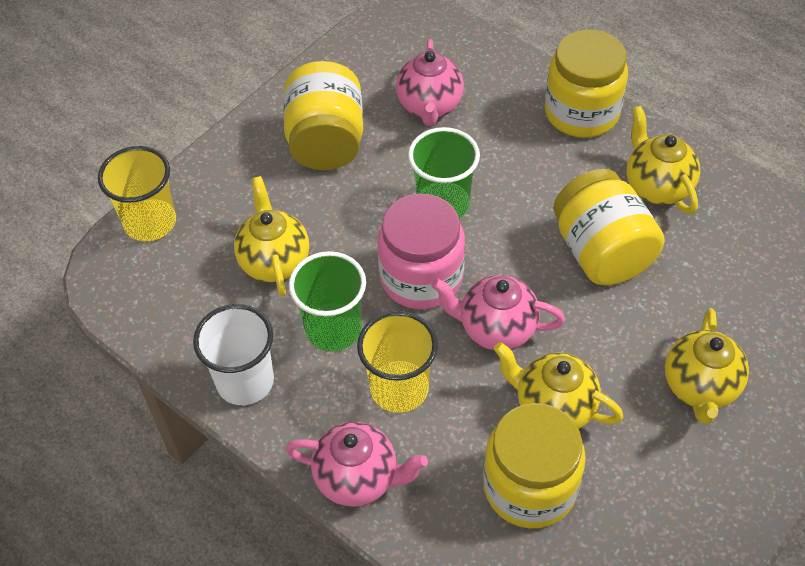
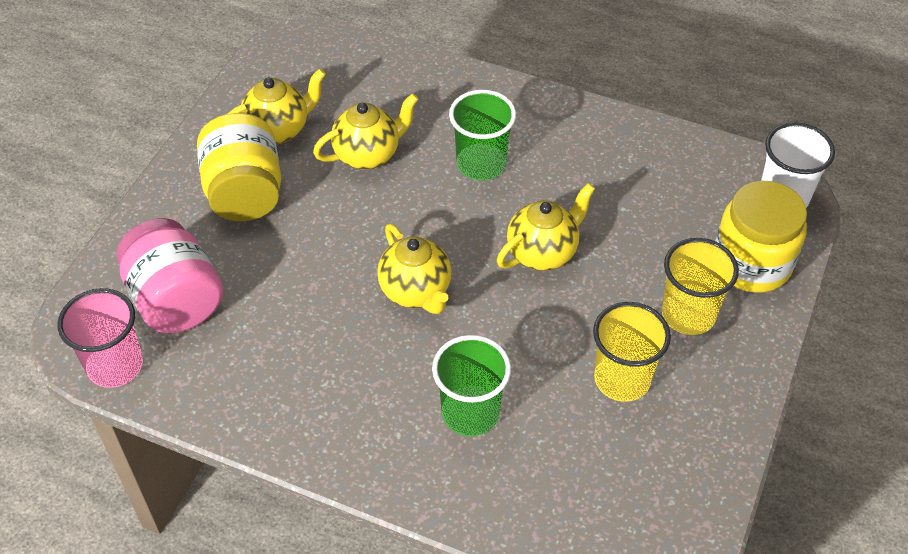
pink cup: none = 0 -> [57,288,143,388] = 1
pink teapot: [285,422,428,507] [396,39,464,126] [431,275,565,351] = 3 -> none = 0
yellow jar: [283,61,363,170] [483,403,586,528] [545,30,628,138] [554,169,665,285] = 4 -> [197,113,281,221] [715,181,807,293] = 2

